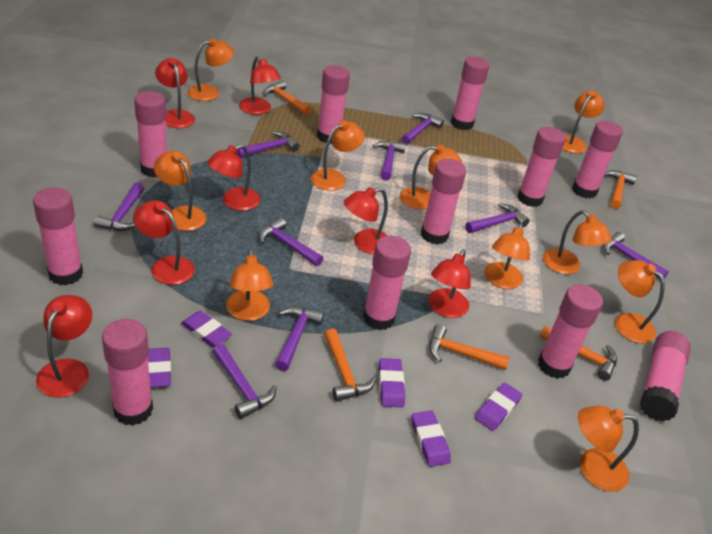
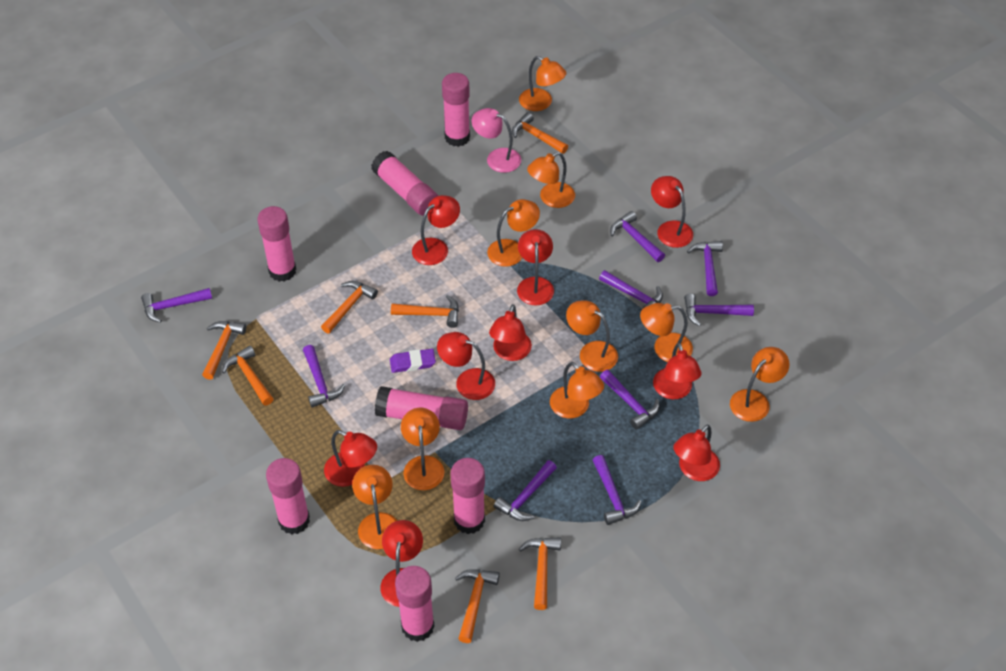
orange hammer: [263,80,311,115] [324,329,376,401] [429,324,510,370] [539,326,617,381] [604,170,637,209] = 5 -> [202,321,246,380] [222,346,273,406] [321,281,378,334] [391,295,459,328] [455,569,500,643] [512,112,568,154] [519,538,561,610] = 7
orange lamp: [154,151,207,231] [187,38,234,101] [226,249,273,321] [311,121,365,191] [400,145,462,209] [484,223,530,289] [543,210,612,274] [563,91,605,153] [578,406,639,492] [615,260,665,343] = 10 -> [352,465,397,549] [401,408,444,490] [487,199,540,267] [519,56,566,111] [527,152,575,208] [550,362,604,418] [566,300,618,372] [640,303,693,362] [730,347,789,422] = 9
pink glue stick: [33,187,83,285] [102,319,153,426] [134,91,167,177] [317,65,350,144] [363,236,411,330] [421,159,466,245] [451,56,489,130] [517,127,566,207] [538,284,603,379] [572,121,623,199] [640,331,691,422] = 11 -> [257,206,296,282] [266,458,310,535] [371,151,438,216] [375,386,468,430] [395,566,435,642] [442,73,470,147] [451,458,485,534] = 7
pink lamp: none = 0 -> [472,108,521,173] = 1
purple eraser: [148,348,171,388] [181,311,232,347] [379,358,405,407] [412,411,451,467] [475,383,522,431] = 5 -> [390,349,436,373] = 1
red lamp: [36,295,92,398] [133,200,195,285] [155,58,195,128] [207,144,260,211] [239,56,281,115] [344,187,388,255] [428,249,471,318] = 7 -> [324,430,377,487] [380,520,423,607] [412,195,460,265] [437,332,495,400] [489,304,532,361] [517,229,554,306] [651,176,693,248] [653,343,702,399] [673,424,720,481] = 9

